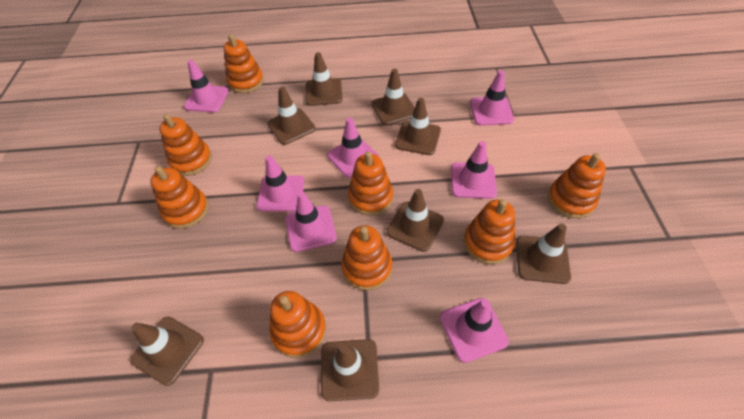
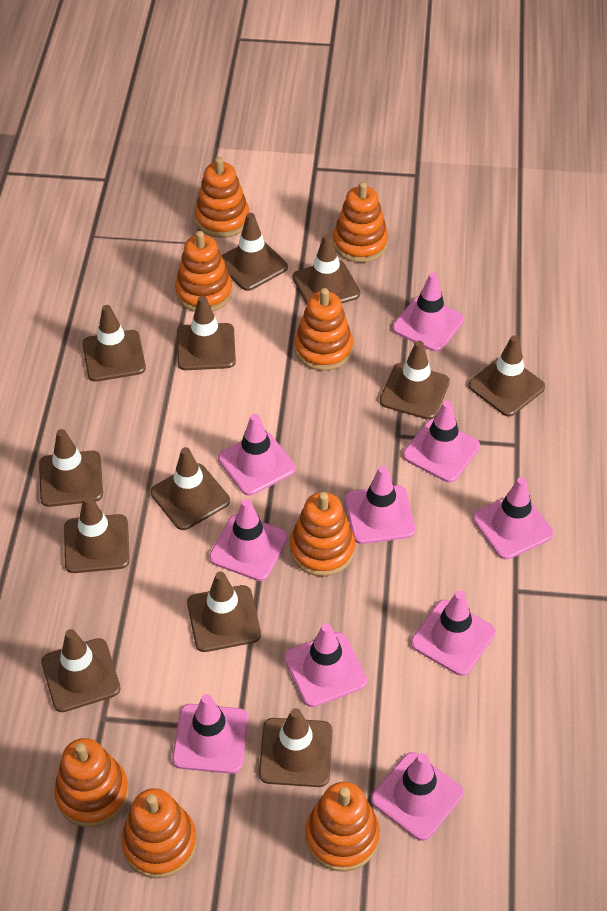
brown traffic cone: [130,317,204,386] [267,87,316,145] [306,52,343,106] [321,339,379,401] [371,69,415,125] [386,189,444,252] [395,98,441,155] [516,224,571,284] = 8 -> [39,429,103,507] [41,629,120,712] [64,495,130,573] [82,305,146,382] [151,447,230,530] [177,296,236,370] [187,571,261,652] [221,213,288,291] [259,708,333,787] [293,234,360,305] [380,341,450,420] [469,335,545,416] = 12
pink traffic cone: [184,60,229,113] [256,155,304,212] [285,192,337,252] [327,118,380,178] [440,298,509,363] [451,141,497,199] [470,70,514,126] = 7 -> [172,694,249,774] [209,499,288,581] [218,414,296,496] [284,623,367,707] [345,466,415,544] [371,752,464,841] [392,273,464,352] [403,401,480,482] [411,591,496,676] [473,477,553,560] = 10

